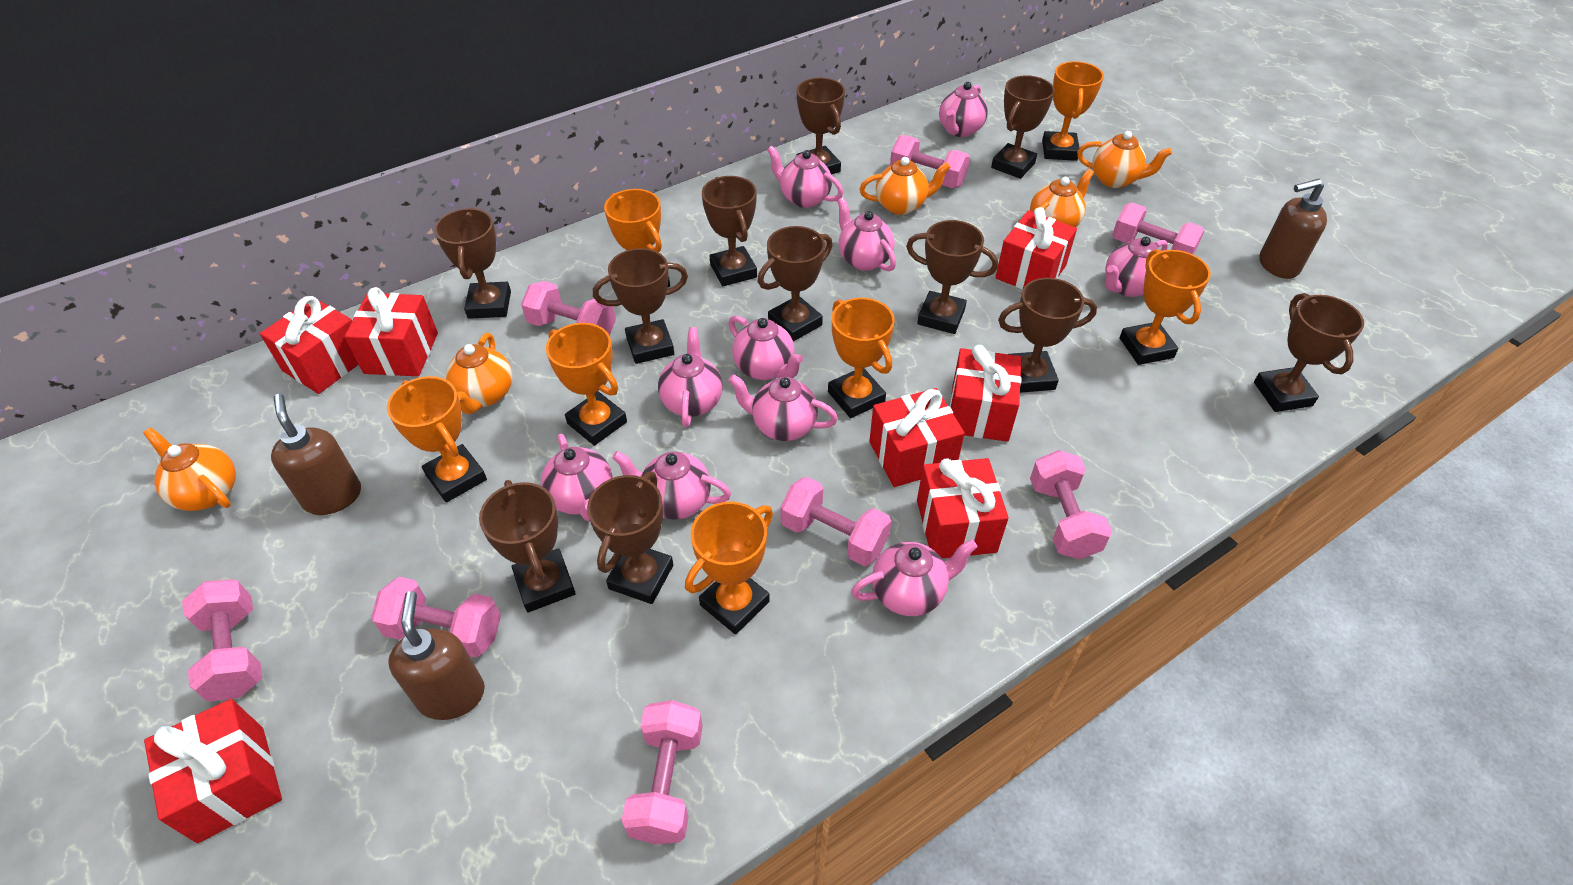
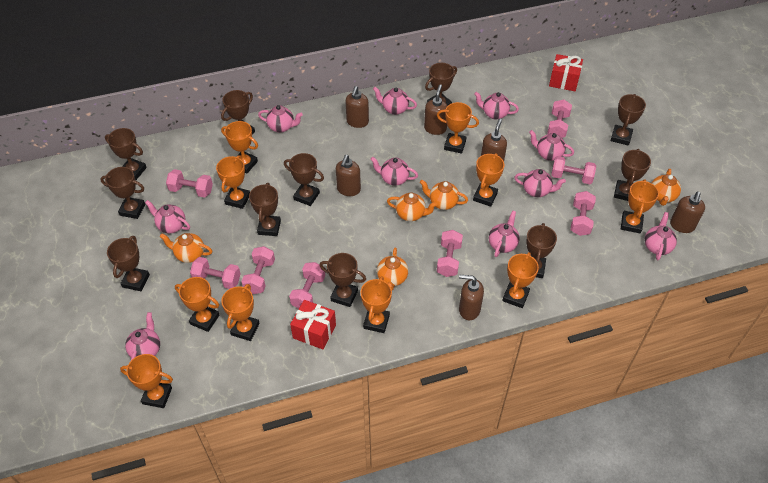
brown soap dispenser: [271,394,361,515] [388,591,485,720] [1259,179,1327,279] = 3 -> [336,155,361,196] [345,86,369,128] [424,84,448,135] [459,275,484,320] [481,118,507,161] [670,192,705,233] = 6
orange trophy: [387,376,487,502] [546,323,627,446] [604,189,670,288] [685,502,773,634] [828,298,895,418] [1042,61,1104,161] [1119,249,1211,365] = 7 -> [120,354,173,408] [175,277,219,332] [216,155,250,209] [221,121,258,173] [221,284,260,341] [361,276,392,333] [437,102,479,154] [473,153,504,207] [502,252,539,308] [621,179,659,234] = 10
red gift: [144,699,282,843] [260,296,359,394] [345,287,438,376] [869,388,965,487] [917,458,1009,558] [950,345,1022,442] [995,207,1077,289] = 7 -> [290,300,336,349] [549,54,583,91] = 2

